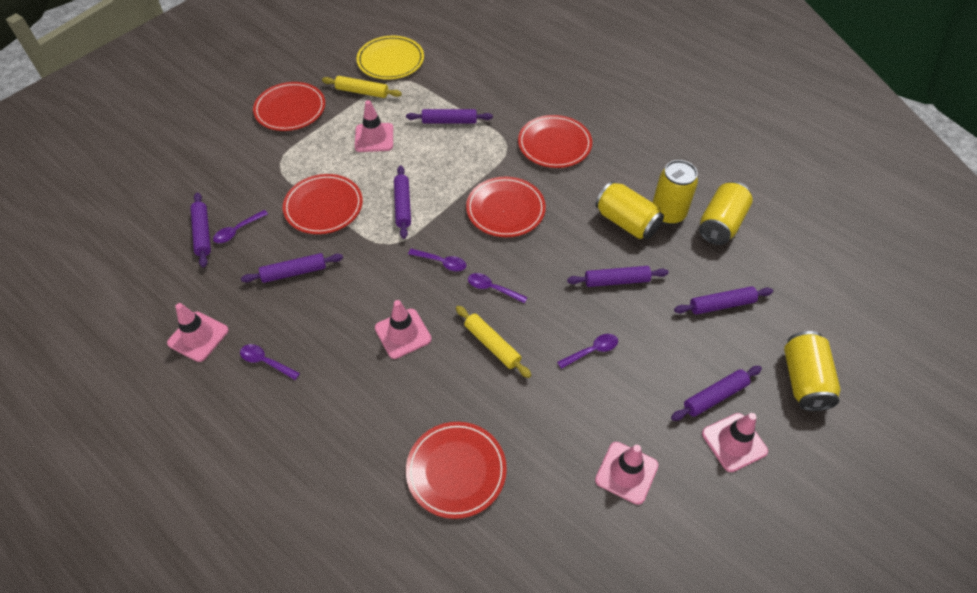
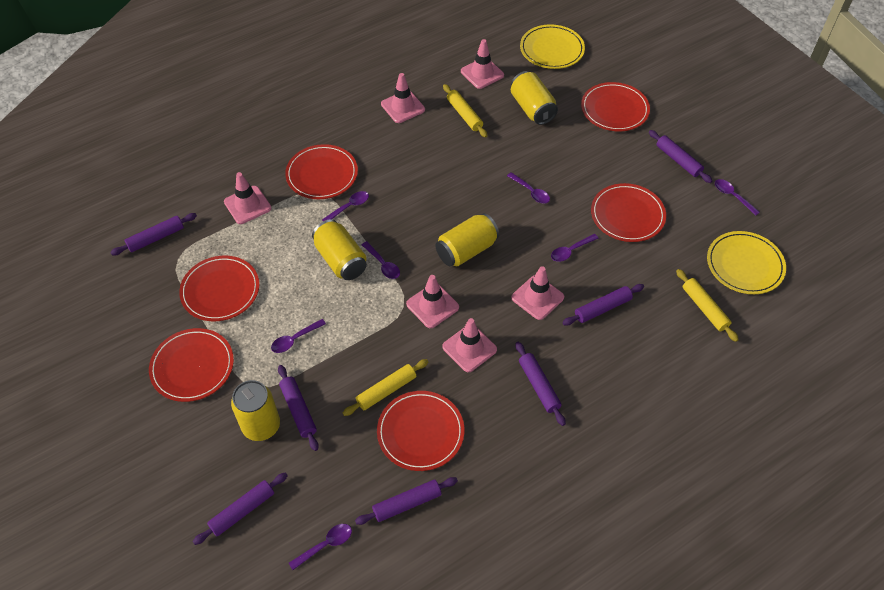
pink traffic cone: [167,303,229,362] [355,100,393,152] [375,300,432,359] [595,442,658,505] [702,413,768,472] = 5 -> [224,172,271,224] [381,73,425,123] [406,275,459,328] [442,318,497,372] [461,39,504,89] [512,266,564,320] = 6
purple spoon: [213,210,268,243] [240,344,300,380] [408,249,466,271] [468,273,528,304] [557,334,618,369] = 5 -> [271,319,326,353] [289,524,352,570] [322,191,369,221] [362,241,400,279] [507,172,550,204] [551,234,599,262] [715,179,760,216] = 7
red plate: [253,82,325,131] [283,174,363,234] [406,422,507,519] [466,177,546,237] [518,115,592,168] = 5 -> [149,328,234,402] [179,256,259,321] [285,144,358,199] [377,391,464,471] [581,82,650,131] [591,183,666,242] = 6
yellow plate: [356,36,424,80] = 1 -> [520,24,585,69] [707,231,786,294] = 2
yellow rolling pin: [322,76,402,98] [456,306,531,378] = 2 -> [343,359,429,416] [443,84,488,137] [676,269,739,342] = 3

